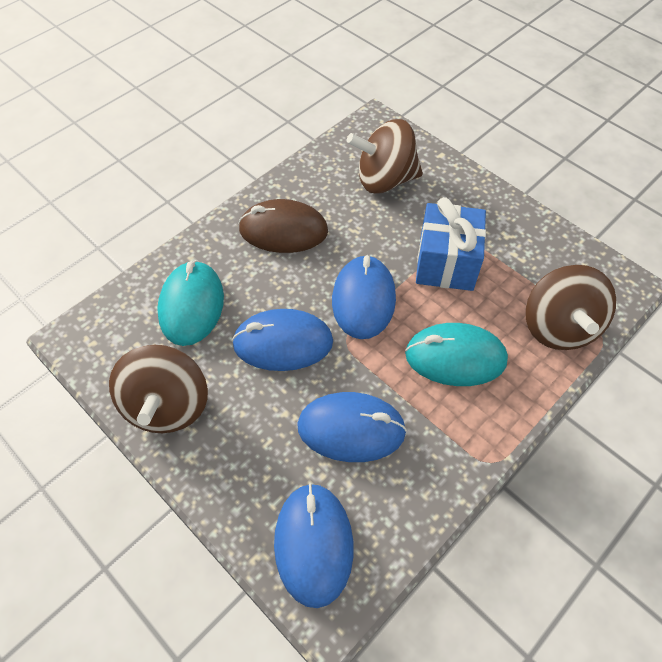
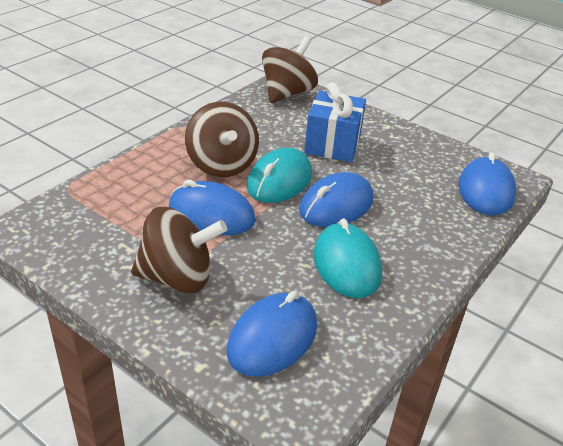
brown mouse: [238,199,328,253] = 1 -> none = 0

